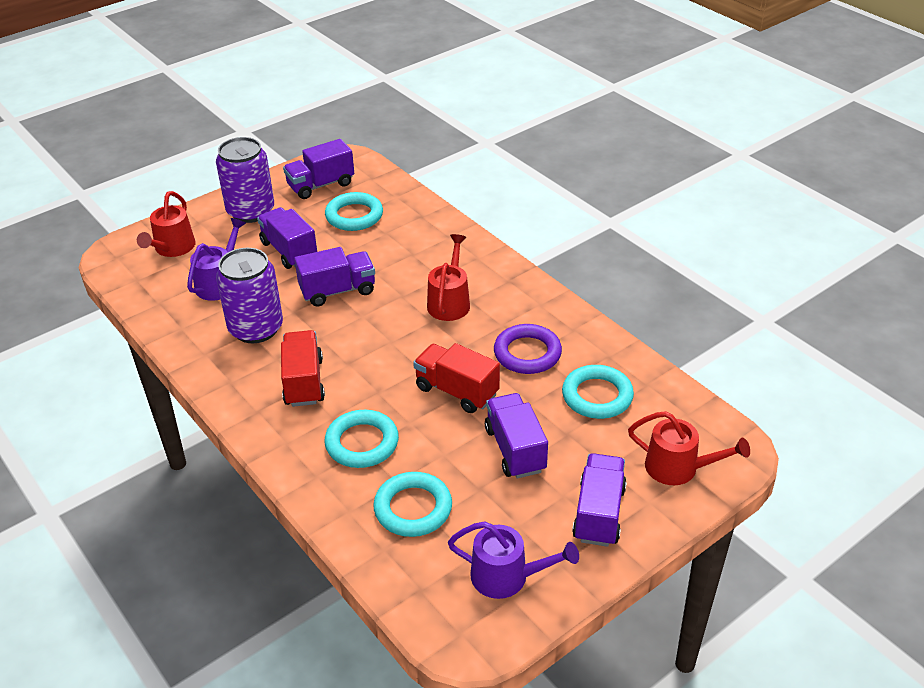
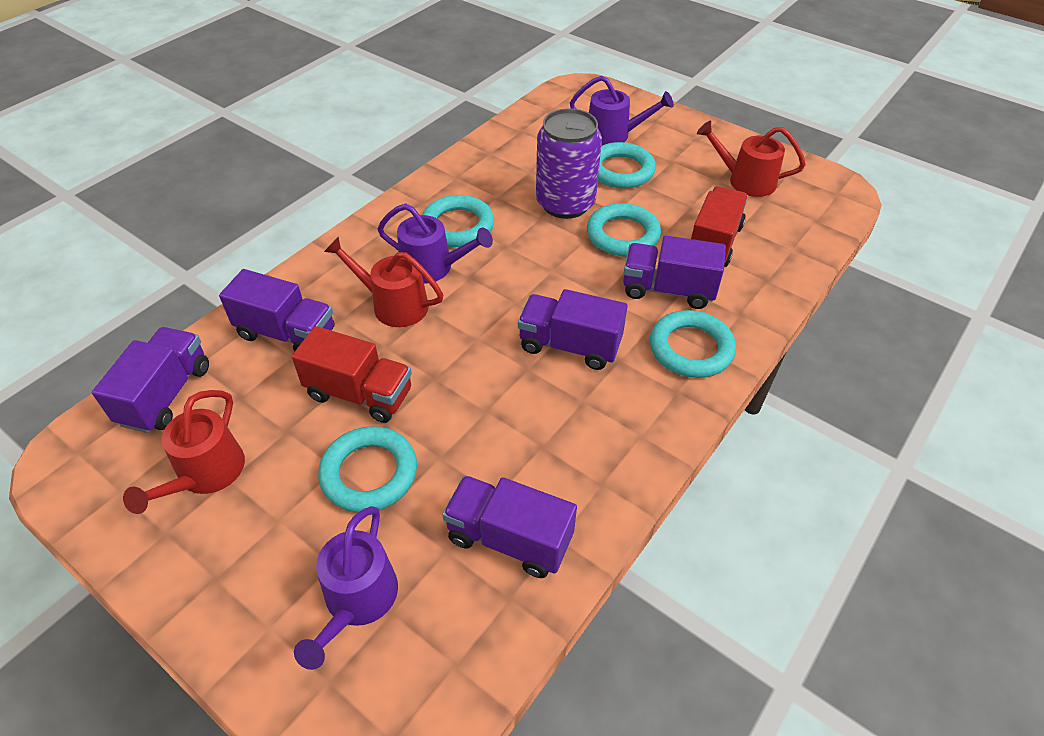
purple can: [216,137,274,223] [216,248,283,343] = 2 -> [536,108,602,219] = 1
purple ring: [494,324,562,374] = 1 -> none = 0
purple watering can: [187,218,246,301] [448,522,579,599] = 2 -> [294,506,398,670] [377,204,493,284] [570,76,674,146] = 3
turquoise ring: [324,410,399,468] [325,192,383,231] [373,472,452,537] [562,365,634,419] = 4 -> [318,426,417,512] [422,195,494,247] [587,203,661,257] [598,142,656,189] [650,310,736,378] = 5

